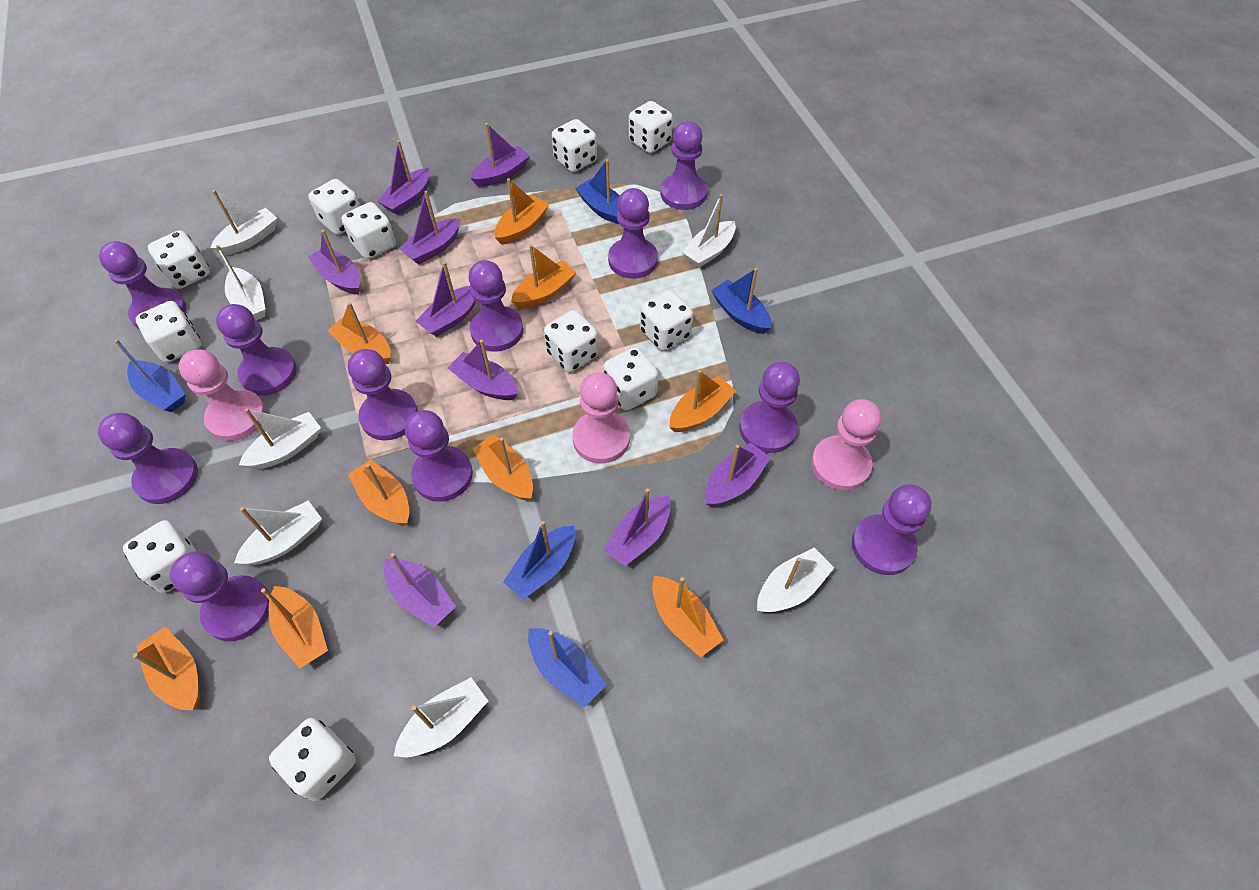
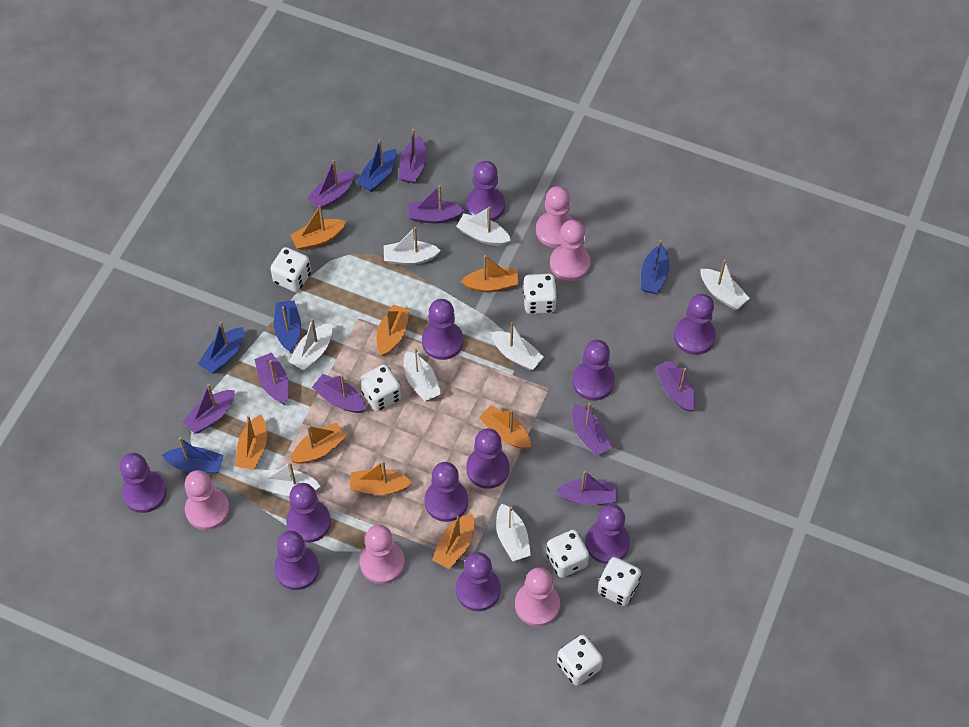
orange boat: [133,627,200,710] [261,586,328,668] [327,302,391,364] [348,459,409,525] [472,434,533,501] [494,178,549,245] [511,244,576,308] [652,576,723,658] [670,370,736,432] = 9 -> [235,415,267,470] [290,205,346,250] [290,422,347,464] [350,461,412,495] [376,305,410,356] [432,514,474,569] [460,255,519,292] [479,405,531,449] = 8
pink pawn: [179,349,266,441] [572,372,630,464] [811,399,881,491] = 3 -> [185,470,230,530] [360,525,405,584] [515,567,560,626] [536,186,573,248] [550,220,591,281] = 5
white boat: [210,190,277,255] [216,245,266,320] [234,501,322,565] [239,408,321,469] [394,677,488,757] [682,194,736,268] [757,547,834,612] = 7 -> [258,462,321,496] [289,318,332,370] [384,227,441,265] [404,348,441,401] [456,207,511,246] [491,322,544,370] [496,503,531,561] [700,259,750,310] = 8
white dice: [123,520,197,593] [136,301,201,362] [148,230,210,289] [269,718,356,801] [308,179,360,235] [342,202,396,259] [544,310,599,372] [552,119,597,172] [603,347,658,411] [629,101,673,153] [640,290,693,351] = 11 -> [270,247,311,292] [360,364,401,411] [523,274,557,314] [546,530,589,578] [557,635,603,686] [597,557,641,606] = 6

